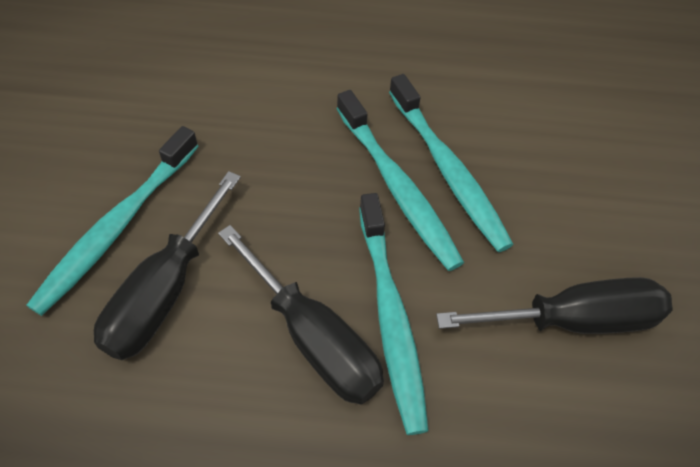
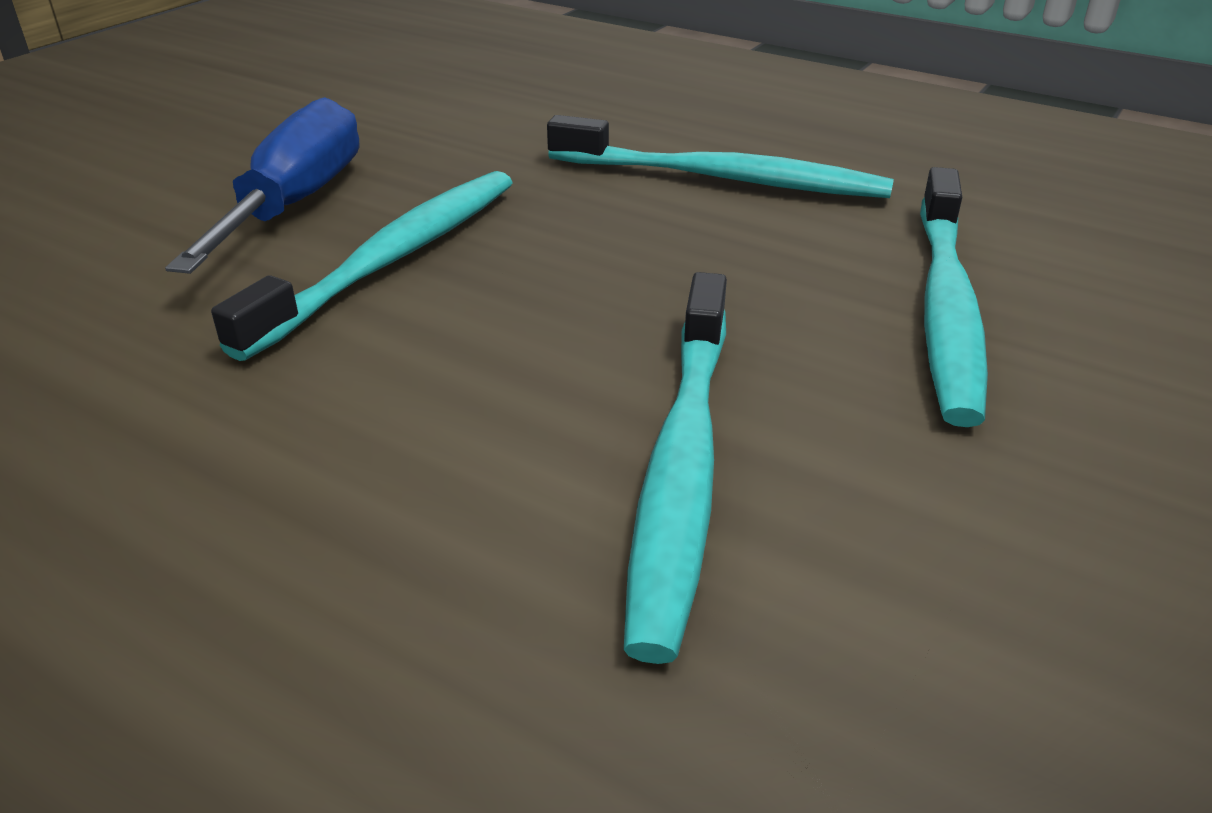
black screwdriver: [94,171,241,360] [218,225,384,405] [436,277,672,334] = 3 -> none = 0
blue screwdriver: none = 0 -> [165,97,359,274] = 1

